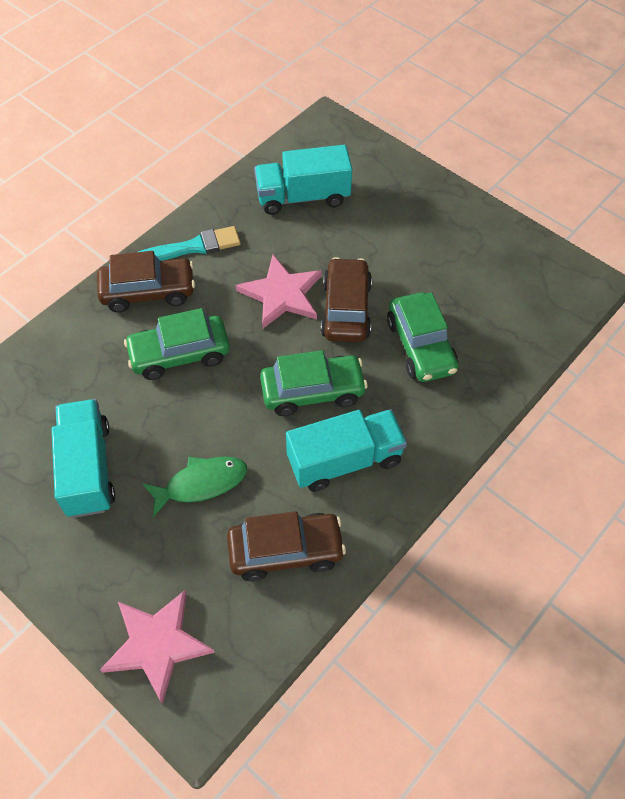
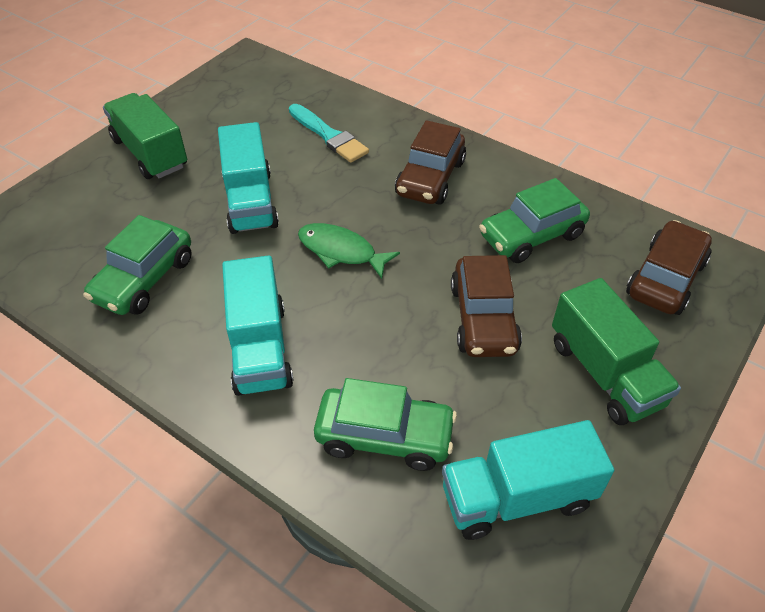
green truck: none = 0 -> [103,93,187,179] [552,278,681,425] = 2
pink star: [100,590,215,704] [236,255,322,329] = 2 -> none = 0

